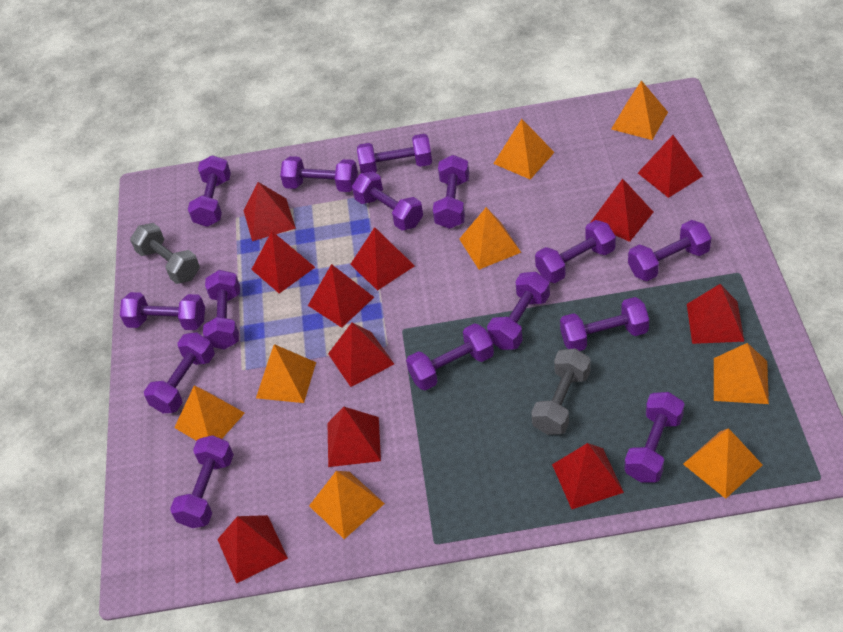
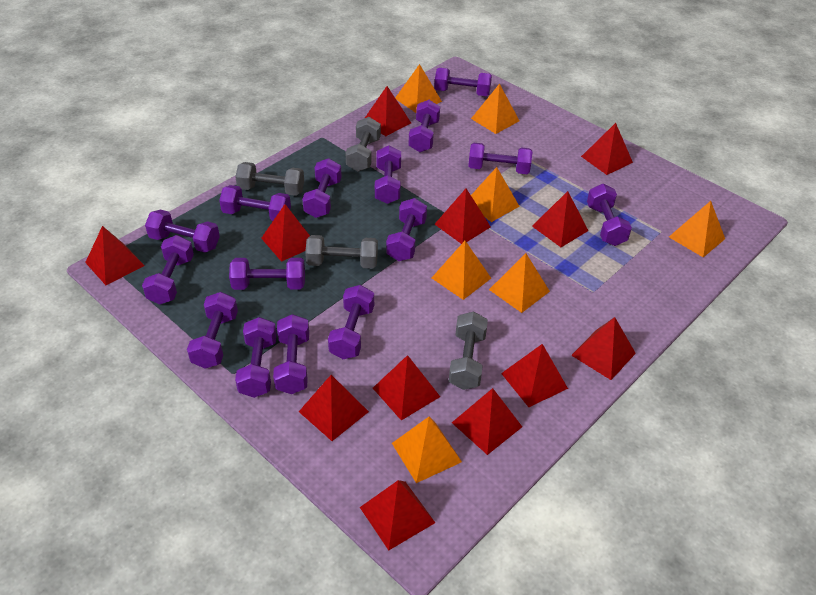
grey dumbbell: [130,223,200,284] [531,348,591,435] = 2 -> [235,162,304,196] [305,235,378,269] [345,117,381,172] [449,311,488,390] = 4
orange pyramid: [174,385,245,441] [256,344,316,403] [309,471,385,539] [459,207,521,270] [493,119,555,179] [611,80,668,140] [683,428,763,499] [714,343,769,404] = 8 -> [392,417,462,483] [395,64,442,113] [432,241,491,300] [471,83,519,134] [471,167,520,222] [489,253,550,313] [669,201,725,257] = 7
red pyramid: [217,515,288,584] [244,182,296,241] [251,231,315,293] [308,264,374,328] [328,322,394,387] [328,407,381,467] [350,227,415,291] [552,443,624,509] [590,179,653,242] [638,135,703,198] [687,284,744,344] = 11 -> [85,226,145,285] [261,204,310,262] [299,375,369,441] [360,480,435,550] [365,86,411,136] [373,355,440,420] [435,189,491,244] [452,388,522,455] [501,344,568,407] [532,191,588,247] [571,317,636,380] [581,123,633,175] = 12

